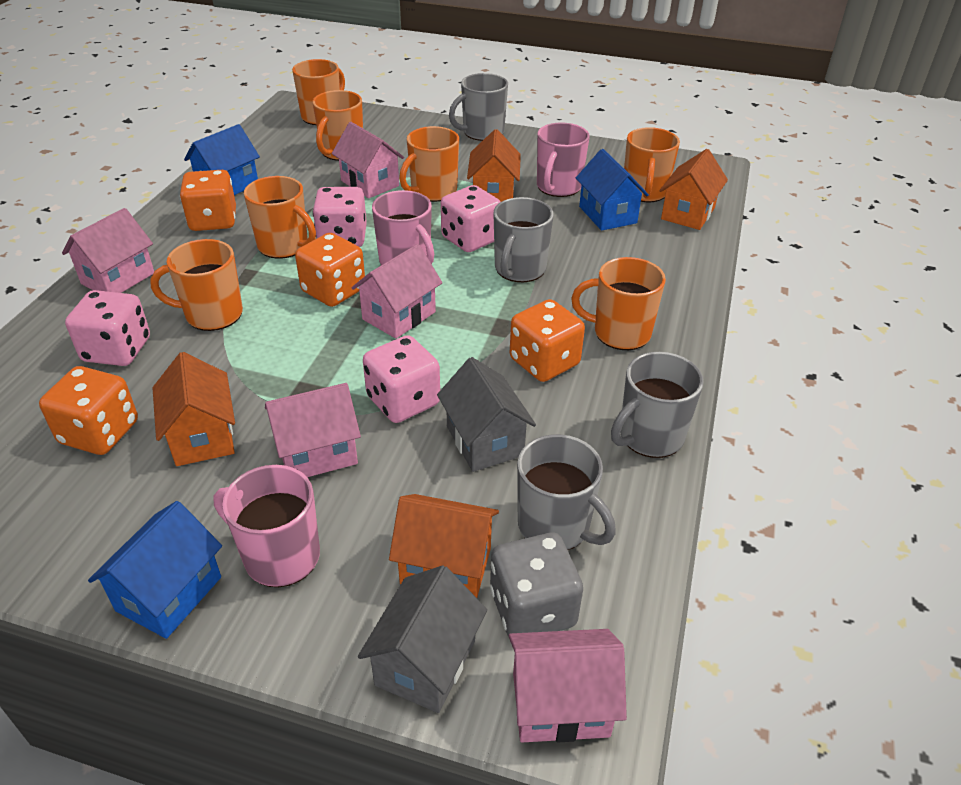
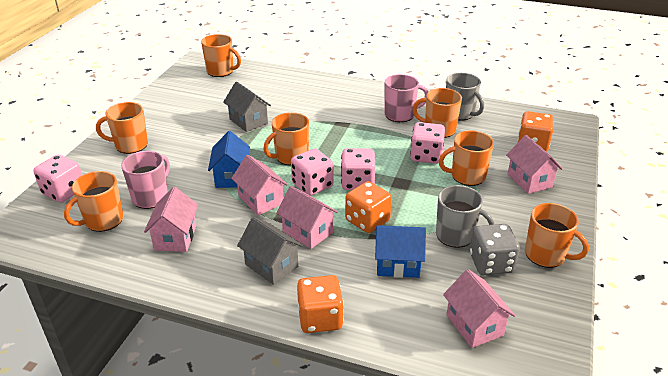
blue house: [88,501,222,639] [184,124,260,195] [576,149,649,231] = 3 -> [208,131,250,188] [375,225,426,278] = 2
grey mug: [449,73,508,141] [493,197,553,282] [517,434,616,550] [611,352,704,458] = 4 -> [436,185,494,248] [446,73,484,120] = 2
orange dice: [39,366,138,455] [180,170,236,231] [295,233,365,307] [510,299,585,382] = 4 -> [297,275,344,333] [345,181,392,233] [517,111,554,152] = 3
orange house: [153,352,235,466] [389,494,499,598] [467,129,521,202] [659,149,728,230] = 4 -> none = 0
pink mug: [213,465,320,587] [372,190,434,265] [537,122,590,197] = 3 -> [121,151,170,209] [385,74,428,122] = 2

